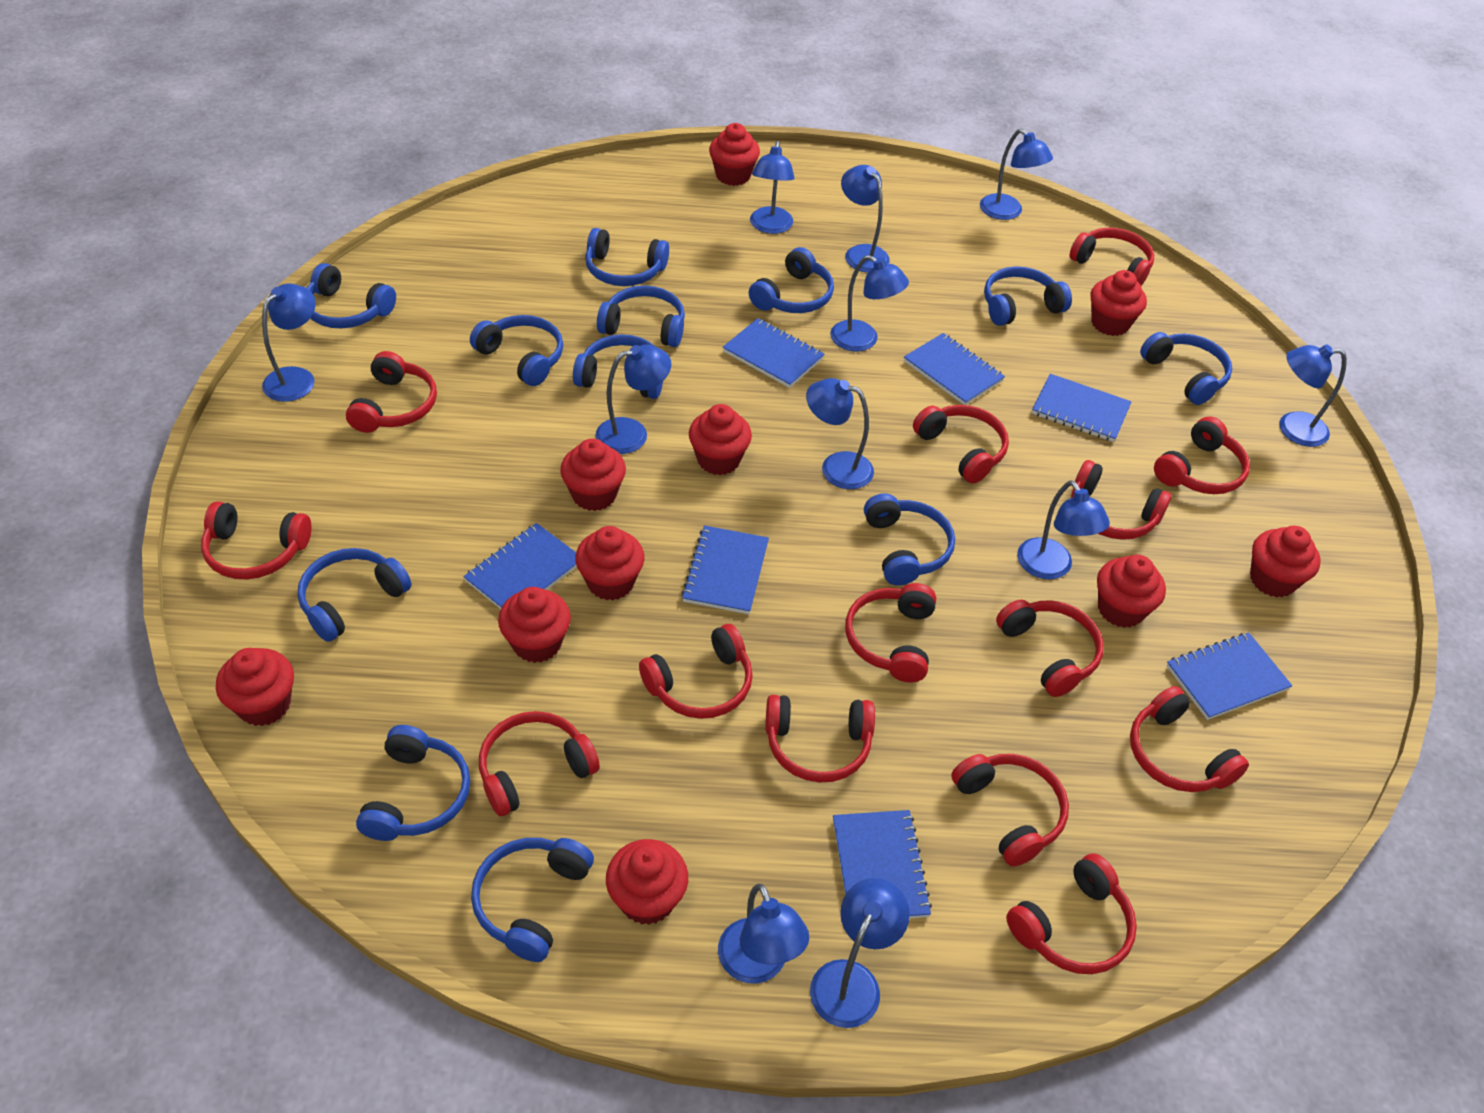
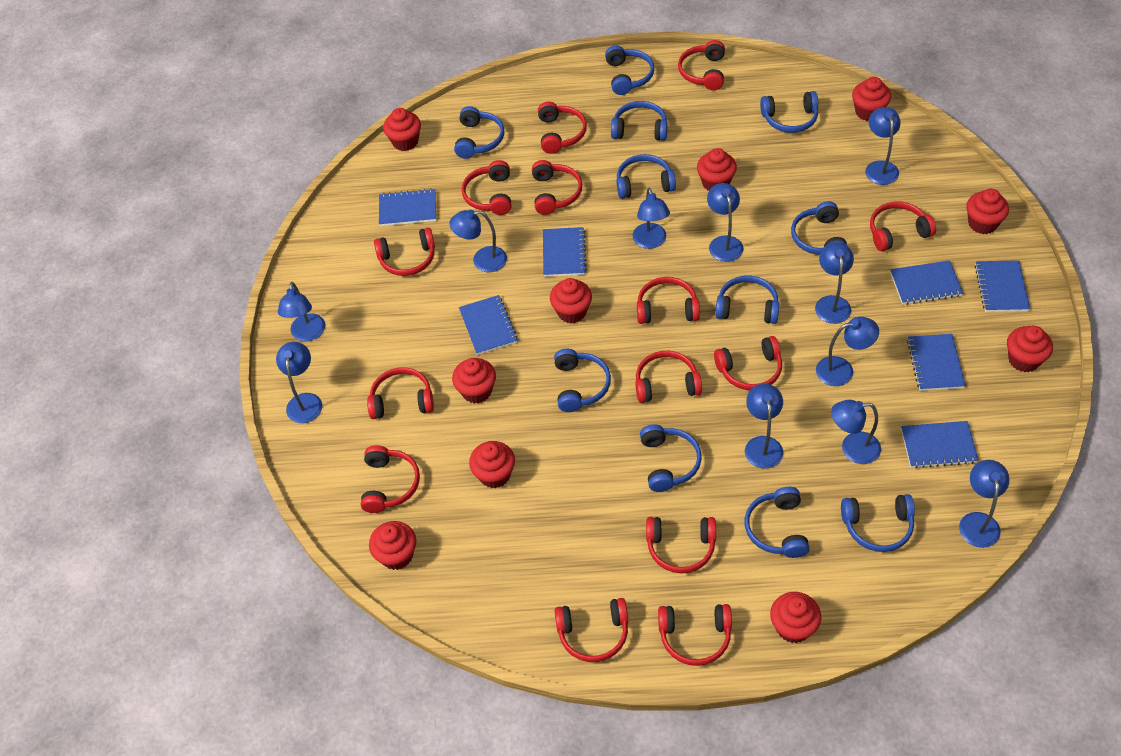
blue headphones: [297,548,412,642] [307,263,396,328] [356,725,470,841] [470,315,563,386] [471,838,594,962] [573,334,663,399] [585,228,669,286] [597,286,685,347] [749,247,834,313] [864,493,955,586] [984,266,1072,326] [1140,332,1232,405] = 12 -> [454,106,504,159] [554,349,611,412] [605,45,654,95] [611,101,668,141] [616,154,676,199] [640,424,702,492] [715,276,779,324] [745,487,810,558] [760,91,818,133] [791,201,847,255] [841,494,915,552] = 11

